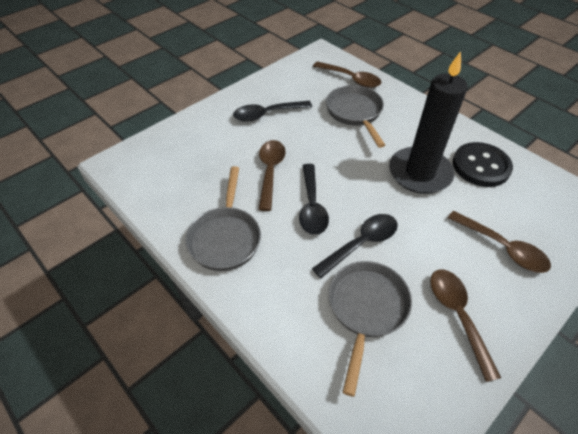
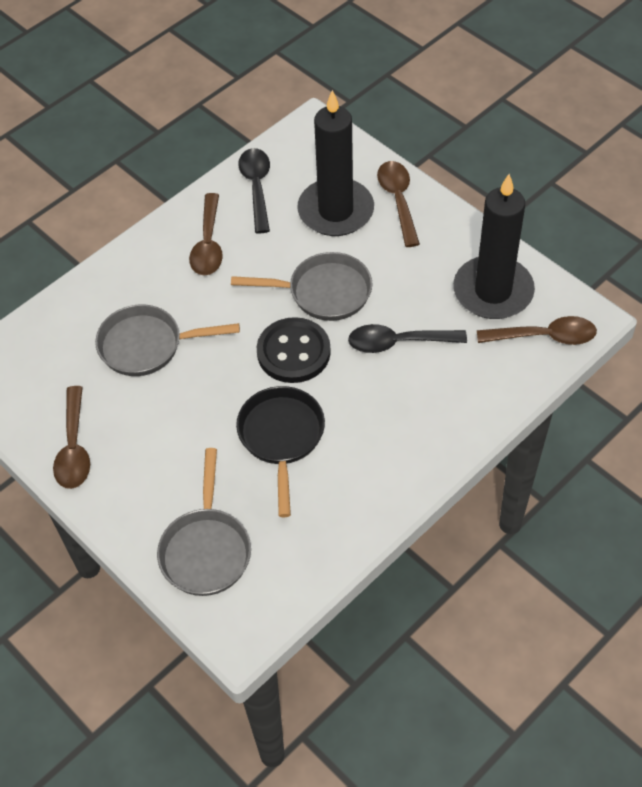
black candle: [389,51,468,194] = 1 -> [297,90,374,236] [453,174,535,319] = 2
black pan: none = 0 -> [236,386,325,517] = 1
black spoon: [233,101,312,122] [299,164,329,235] [312,214,398,278] = 3 -> [238,148,270,233] [348,324,467,353] = 2

